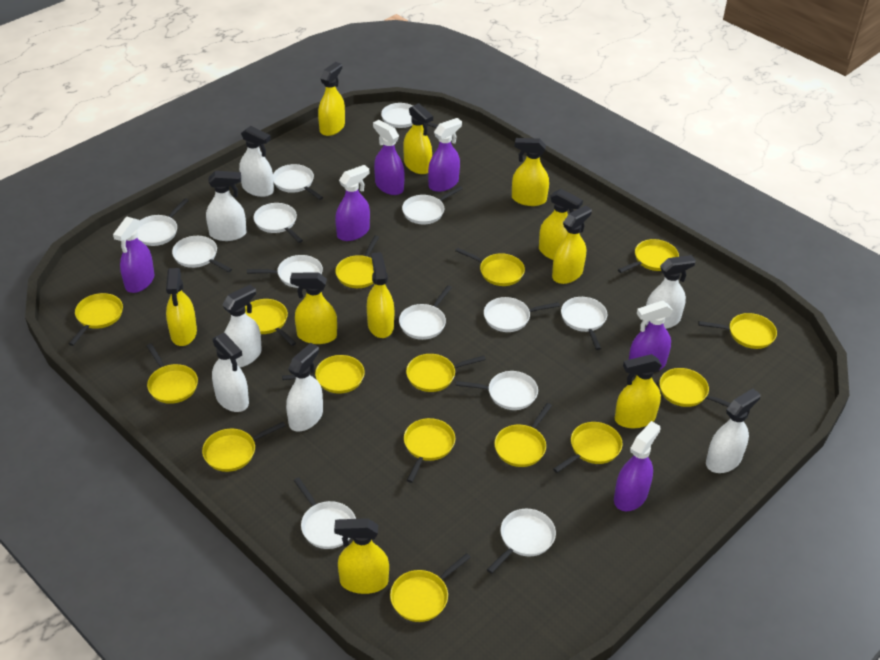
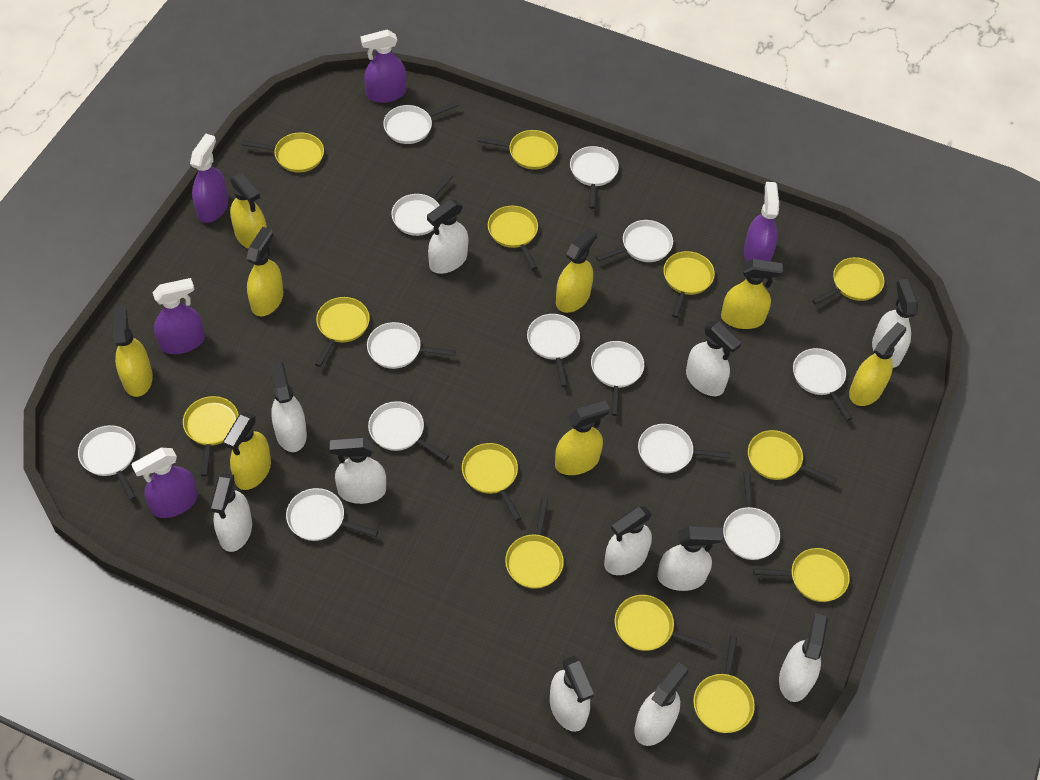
purple spray bottle: [113,217,154,293] [335,165,370,241] [373,120,405,195] [428,118,462,192] [614,421,660,511] [629,301,673,370] = 6 -> [131,448,198,518] [152,278,205,354] [190,134,228,223] [360,29,406,103] [744,182,779,262] = 5
white spray bottle: [206,171,246,241] [212,333,249,412] [222,285,262,368] [239,126,274,197] [286,343,323,432] [646,255,696,329] [706,389,760,473] = 7 -> [210,473,252,552] [271,362,307,452] [330,437,386,504] [427,199,468,274] [550,656,594,732] [604,506,652,575] [634,662,688,746] [657,526,723,591] [686,321,741,396] [779,613,828,702] [872,279,918,368] = 11
yellow pan: [69,293,123,346] [147,344,198,404] [202,422,285,472] [245,299,296,346] [282,355,365,394] [335,235,379,288] [390,553,471,622] [404,418,455,483] [406,354,486,392] [455,247,525,286] [494,403,552,467] [553,422,623,473] [618,239,679,273] [659,368,731,407] [698,313,777,349] = 15 -> [183,396,239,476] [242,132,324,173] [315,297,370,367] [462,443,521,521] [477,130,558,170] [488,206,538,270] [505,499,564,589] [614,595,711,651] [664,251,715,318] [693,635,755,733] [748,430,837,484] [753,548,850,602] [812,257,884,305] = 13
yellow spray bottle: [166,268,197,346] [290,272,337,344] [318,62,345,136] [334,518,389,594] [367,252,394,338] [403,103,433,174] [512,138,549,206] [539,189,583,260] [552,205,592,284] [615,354,662,428] = 10 -> [113,306,153,397] [224,412,271,490] [230,173,267,249] [246,227,283,316] [555,400,610,475] [556,227,597,313] [721,259,783,329] [849,322,906,406] = 8

